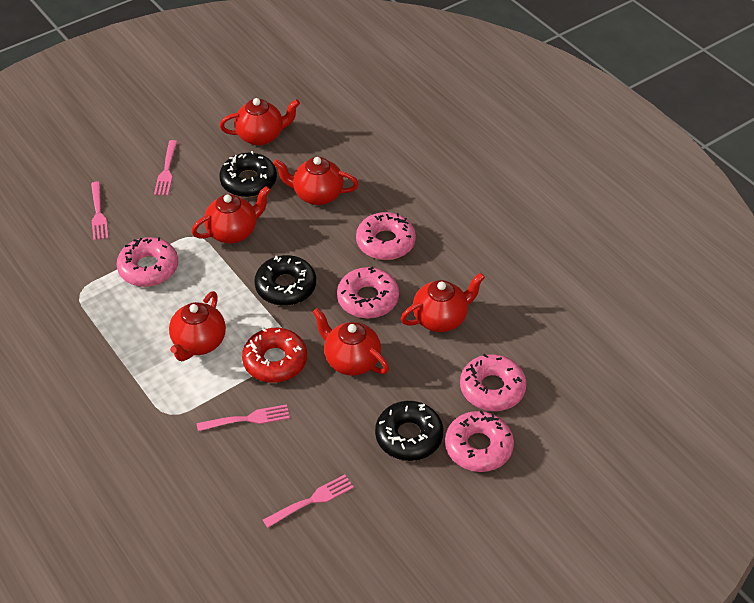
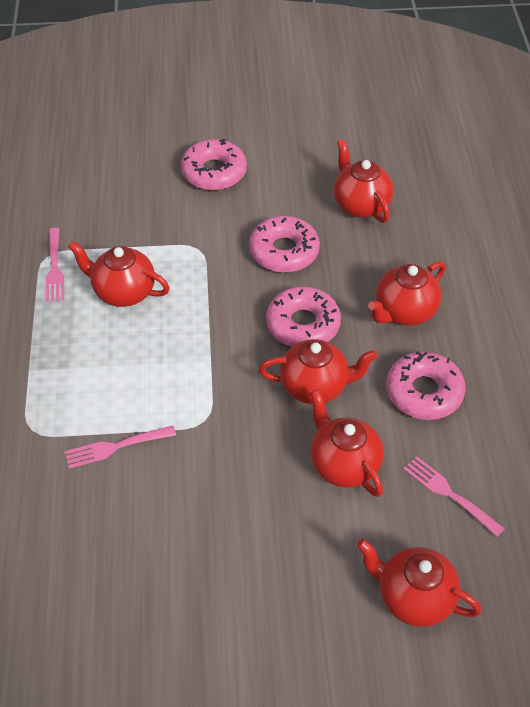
black donut: [219,151,277,197] [254,255,316,306] [375,401,443,461] = 3 -> none = 0
pink donut: [116,237,178,287] [337,267,399,319] [356,212,416,260] [445,410,514,472] [460,354,526,411] = 5 -> [181,139,247,190] [249,216,320,273] [266,286,341,347] [386,351,466,420] = 4
pink fork: [91,182,108,240] [154,140,177,196] [197,404,290,431] [263,474,354,528] = 4 -> [46,228,64,302] [65,426,176,469] [403,456,505,537] = 3
red donut: [242,328,307,383] = 1 -> none = 0

